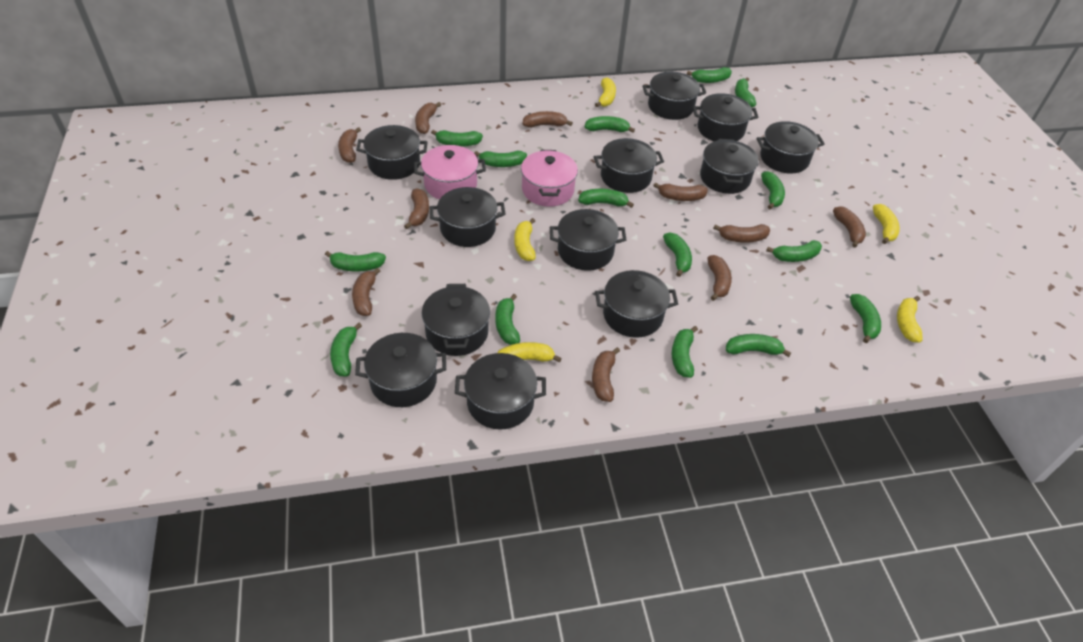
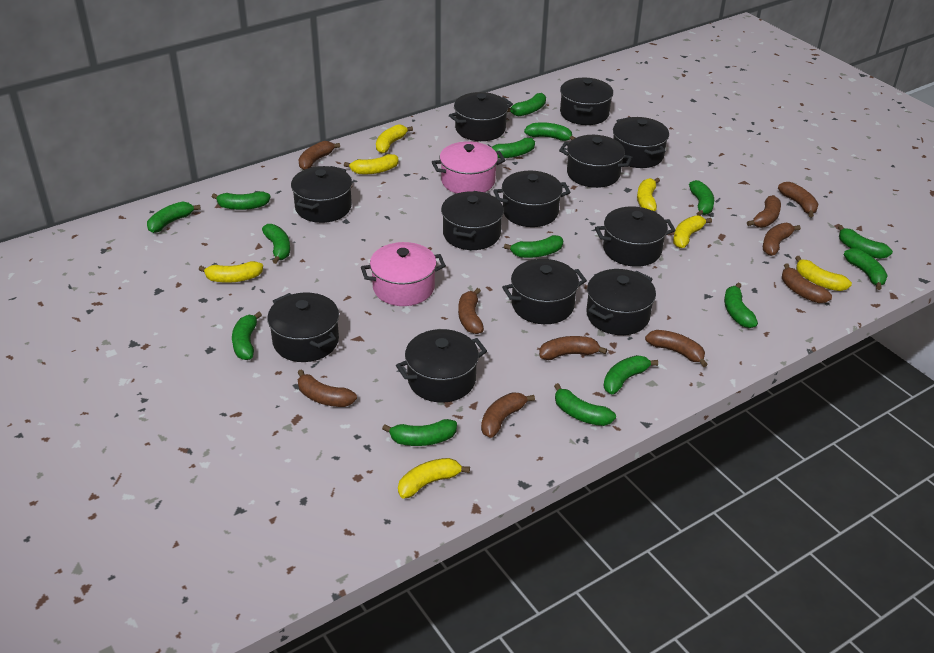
yellow banana: [497,342,562,362] [514,218,536,261] [595,77,616,107] [873,204,900,244] [897,296,923,343] = 5 -> [199,261,263,283] [344,154,399,174] [376,124,413,153] [398,458,470,499] [637,178,660,212] [673,215,712,248] [795,256,852,291] = 7

